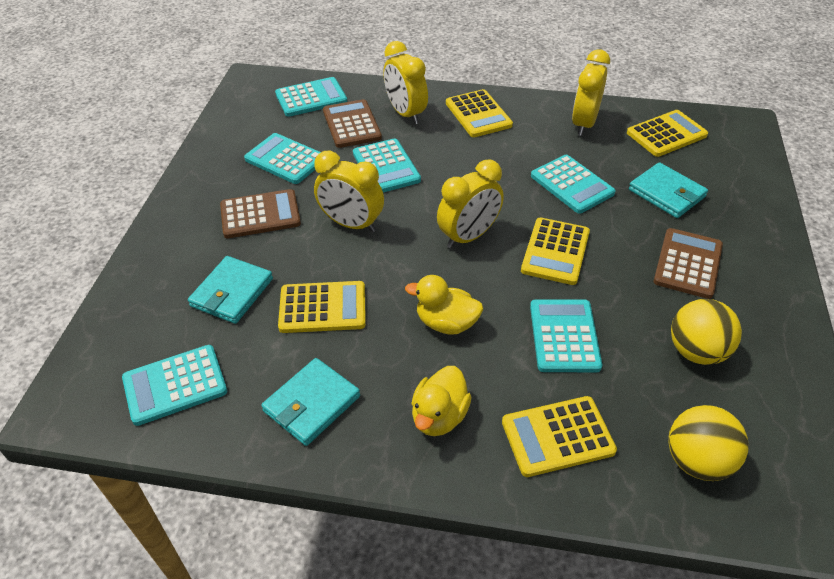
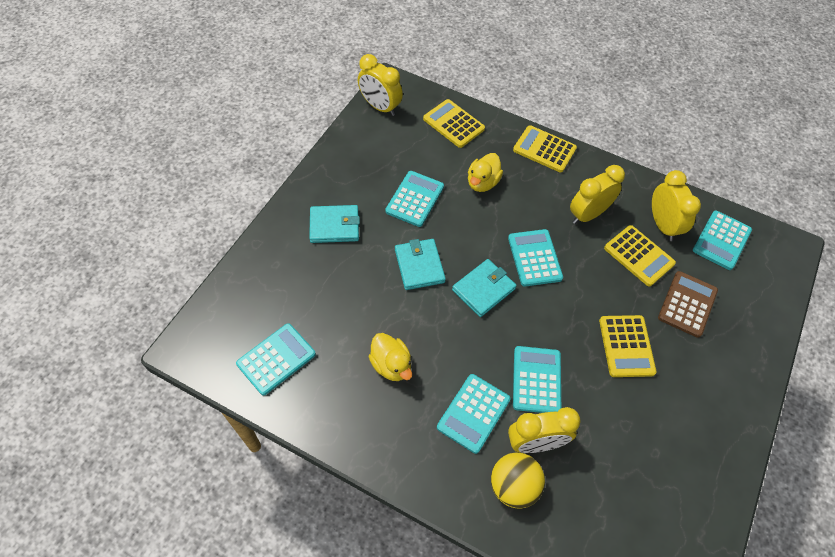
brown calculator: [220,189,301,238] [323,99,382,148] [654,228,723,299] = 3 -> [658,271,718,338] = 1
yellow ball: [668,405,749,481] [671,299,742,365] = 2 -> [491,452,545,509] = 1
yellow calculator: [278,281,366,333] [446,89,513,137] [502,396,617,477] [521,217,590,285] [627,110,708,157] = 5 -> [423,99,485,148] [513,125,577,172] [599,315,656,377] [604,225,676,286] = 4

